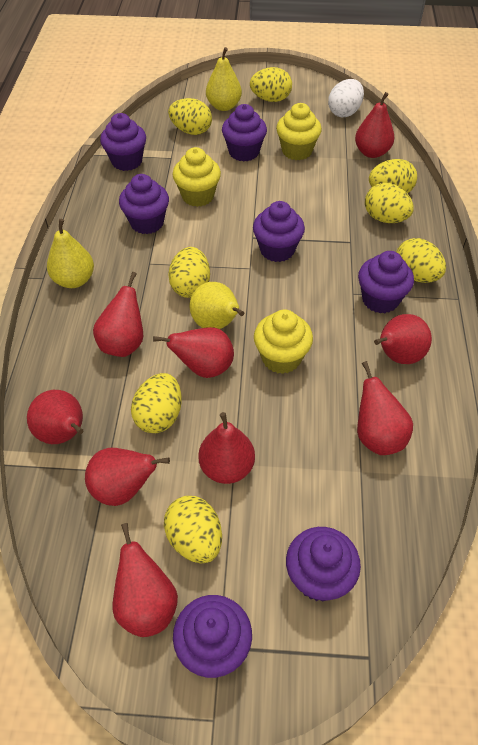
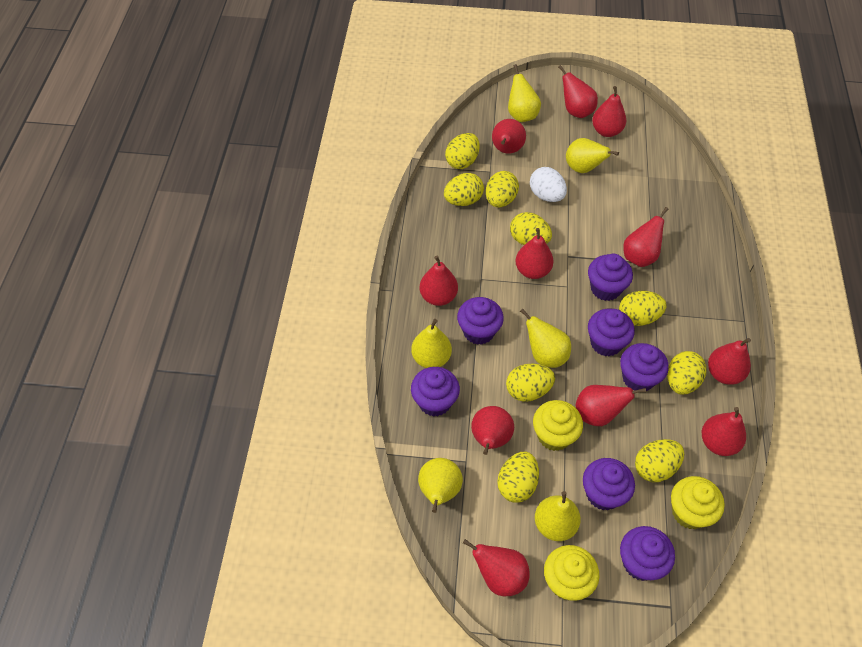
red pear: [27,390,83,444] [85,448,170,506] [93,272,143,357] [112,523,178,637] [153,327,234,378] [198,412,255,484] [355,92,394,158] [357,361,413,455] [374,314,432,364] = 9 -> [420,256,458,306] [463,539,530,597] [471,406,514,455] [492,119,526,154] [515,228,554,279] [558,65,598,118] [576,385,646,426] [592,86,626,137] [623,207,668,267] [702,407,746,456] [708,338,751,385] = 11
yellow egg: [131,373,182,433] [164,496,222,563] [168,98,212,135] [168,247,210,298] [250,67,292,102] [365,183,414,223] [369,159,417,193] [396,238,446,283] = 8 -> [444,173,484,206] [445,133,480,169] [486,171,519,207] [497,452,539,503] [506,364,555,402] [510,212,552,245] [619,291,667,326] [635,439,684,482] [667,351,707,395] = 9
yellow pear: [47,219,94,288] [189,282,244,329] [206,47,242,111] = 3 -> [411,319,452,368] [418,458,463,513] [508,64,541,122] [520,308,571,368] [535,491,581,541] [566,138,619,173] = 6

